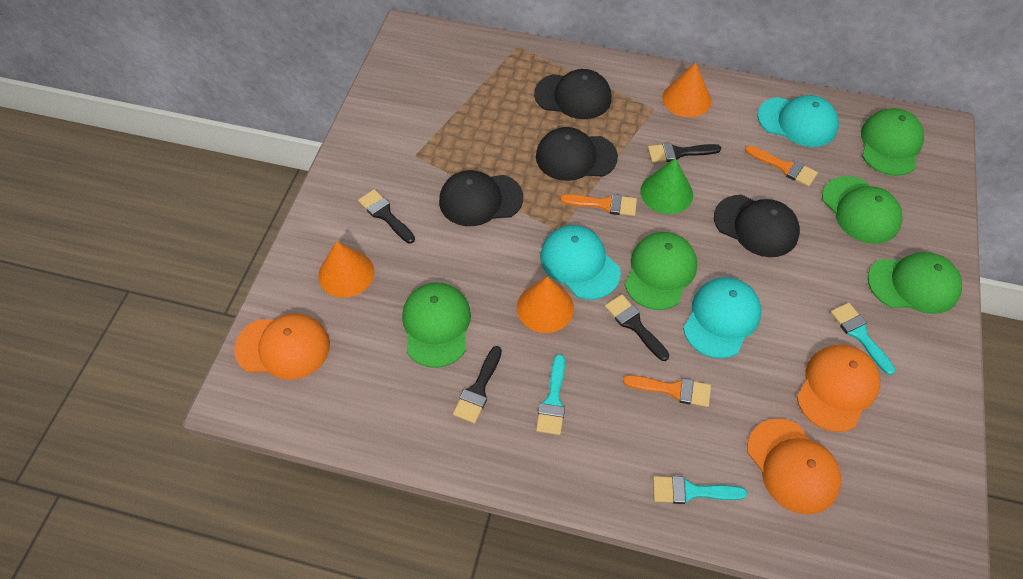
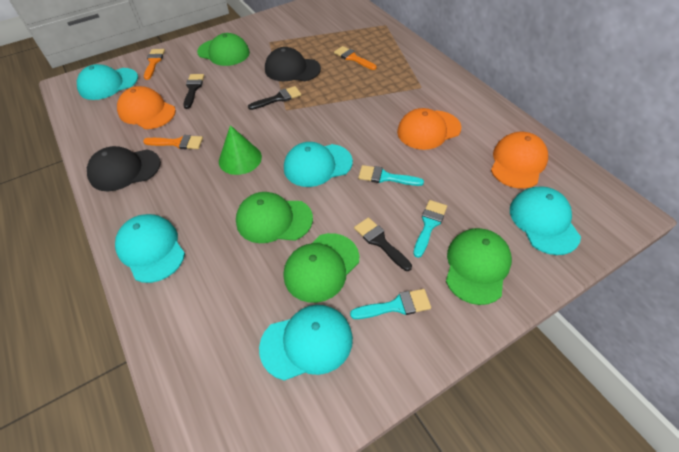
black brush: [358,189,415,243] [453,346,502,424] [605,294,669,361] [648,143,721,163] = 4 -> [183,74,204,109] [248,86,301,110] [354,217,412,271] = 3
black cap: [439,170,523,226] [534,69,612,119] [536,127,618,181] [714,195,800,257] = 4 -> [87,146,161,191] [265,47,321,81] = 2
green cap: [402,283,471,368] [625,232,697,310] [822,176,903,244] [861,108,924,176] [868,252,962,314] = 5 -> [197,33,250,66] [236,192,313,243] [284,233,359,303] [446,228,512,305] = 4
orange cone: [318,241,374,298] [517,276,574,333] [662,62,711,117] = 3 -> none = 0
turquoise cap: [540,225,621,300] [683,277,761,359] [758,95,839,147] = 3 -> [77,64,138,100] [115,214,185,283] [259,305,353,381] [284,142,353,187] [510,186,581,255] = 5

